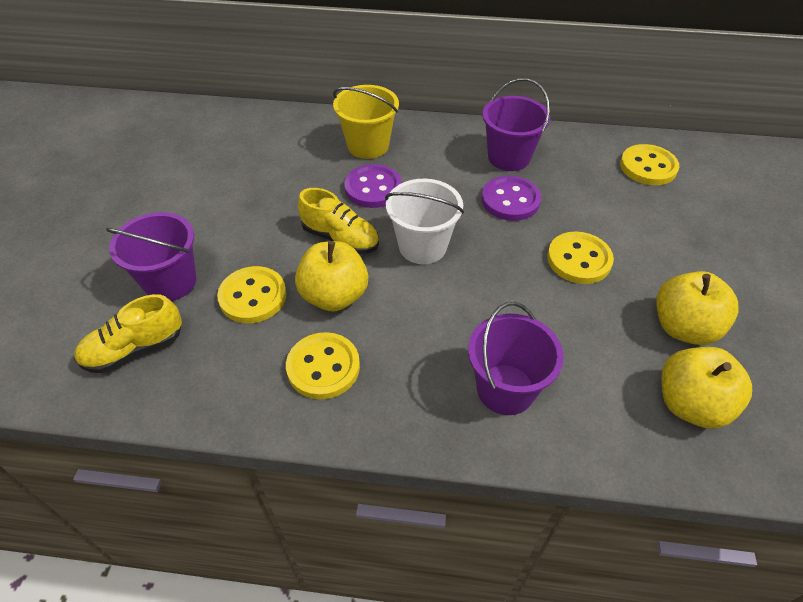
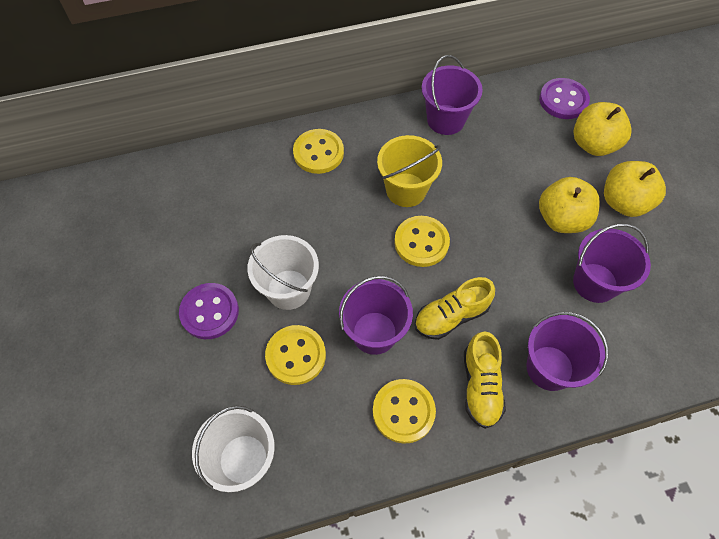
purple bucket: [106,212,196,301] [468,302,564,415] [482,78,550,171] = 3 -> [339,276,413,355] [422,55,483,135] [526,312,609,391] [573,223,651,303] = 4
white bucket: [385,179,464,264] = 1 -> [192,406,275,492] [247,235,319,310] = 2

